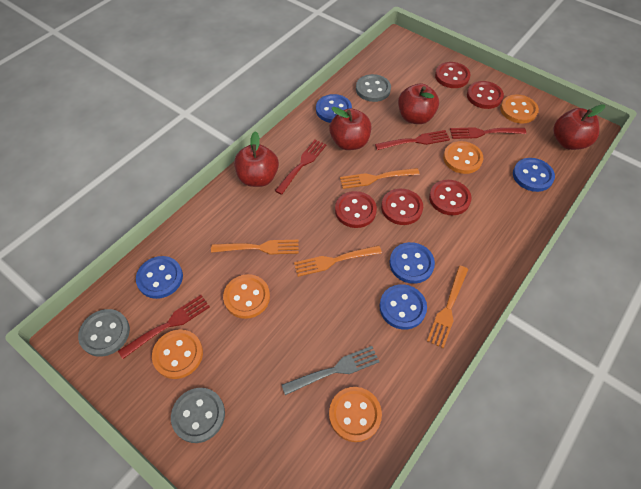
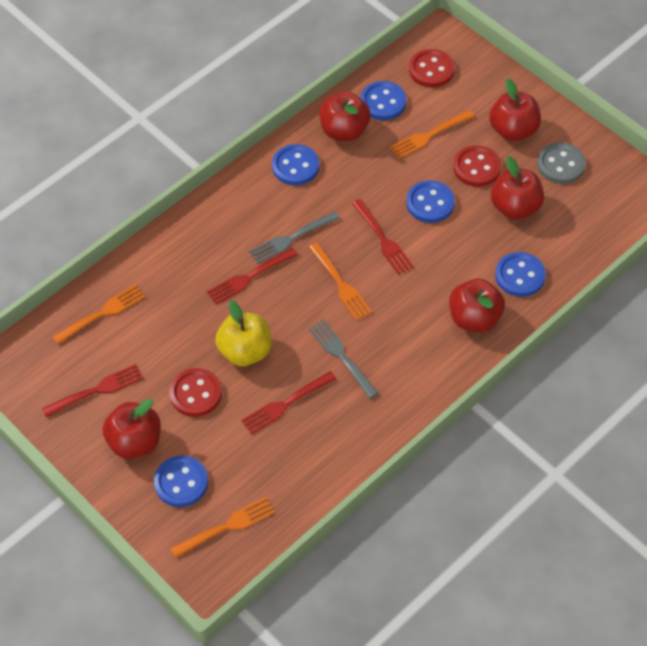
grey button: [78,309,130,357] [171,388,225,443] [356,74,391,102] = 3 -> [537,142,586,184] = 1
grey fork: [282,346,380,395] = 1 -> [249,211,340,264] [309,319,378,399] = 2
orange button: [152,329,203,379] [223,274,270,319] [329,387,382,442] [443,141,483,174] [500,94,539,124] = 5 -> none = 0
red apple: [234,131,279,187] [329,107,371,150] [398,83,439,124] [553,104,605,150] = 4 -> [102,399,161,459] [319,91,370,141] [449,278,505,332] [489,79,541,141] [491,156,544,220] = 5
red button: [335,191,377,228] [381,189,423,225] [429,180,472,215] [435,62,471,88] [467,81,504,109] = 5 -> [170,368,222,417] [409,49,455,87] [453,145,501,187] = 3
yellow apple: none = 0 -> [215,300,272,366] = 1

